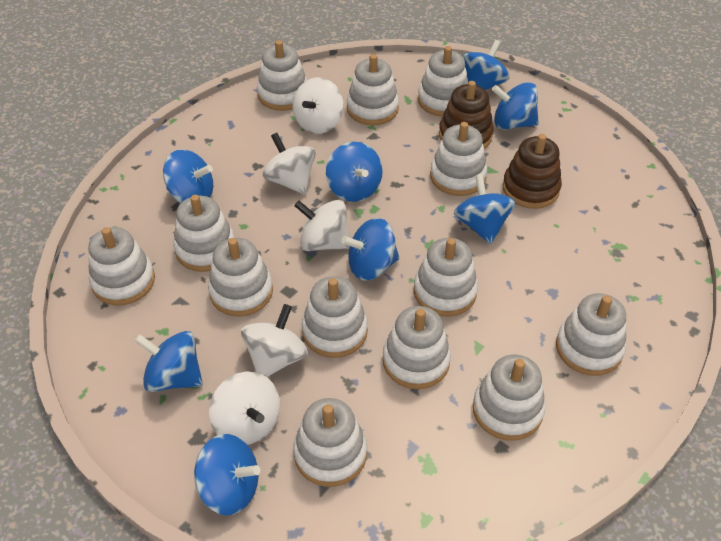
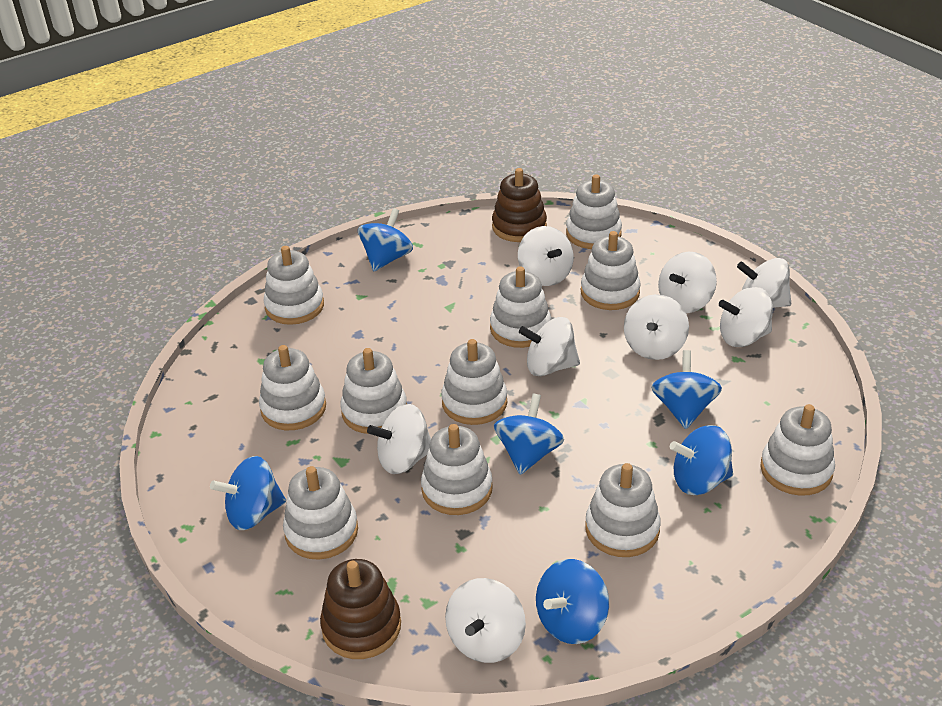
blue spinning top: [134,331,203,392] [163,149,213,203] [194,434,260,515] [326,142,383,202] [341,218,399,281] [454,174,516,244] [462,40,509,90] [492,82,539,130] = 8 -> [210,456,286,530] [358,208,413,271] [494,394,564,475] [536,559,609,644] [651,350,722,429] [670,425,733,495] = 6
white spinning top: [209,372,280,445] [241,304,308,377] [262,133,316,195] [292,77,343,134] [294,200,350,251] = 5 -> [367,404,431,474] [445,578,526,663] [518,226,574,286] [519,317,580,376] [624,294,689,360] [658,252,717,313] [719,287,773,347] [737,258,791,308] = 8
white stacking toy: [88,227,155,306] [173,195,235,272] [208,238,273,317] [257,40,307,111] [293,398,367,487] [302,276,368,358] [347,54,399,126] [383,306,451,389] [414,238,478,317] [418,46,468,117] [430,122,487,196] [473,354,545,441] [556,293,626,376] = 13 -> [259,345,326,430] [263,246,324,325] [283,466,358,560] [340,348,407,434] [421,424,493,515] [441,339,507,425] [490,267,551,348] [566,174,622,249] [581,231,641,310] [585,463,661,557] [760,404,835,496] = 11

